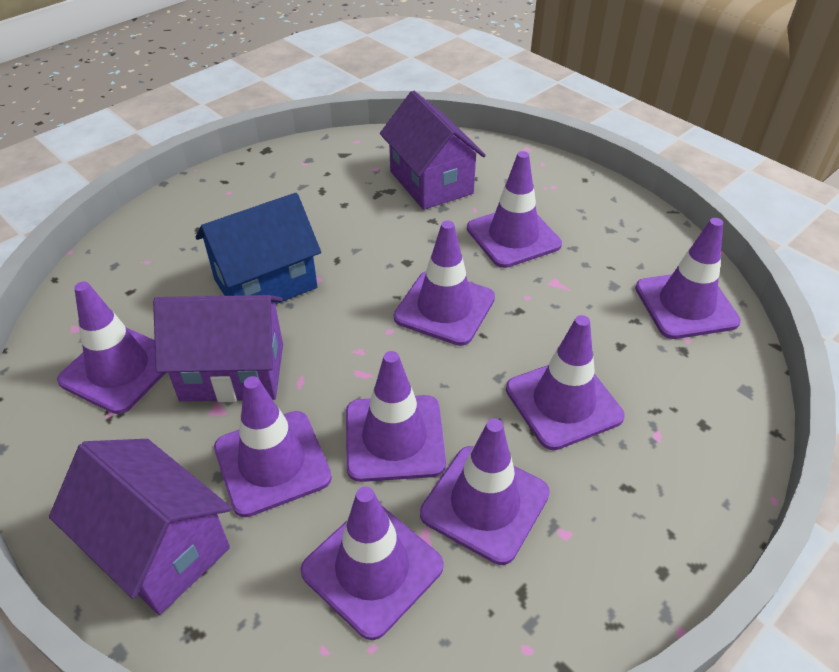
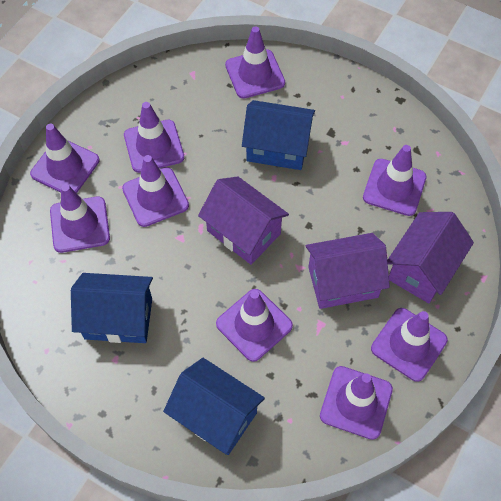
blue house: [196,193,321,305] = 1 -> [71,273,153,343] [163,358,265,455] [242,100,315,170] = 3

